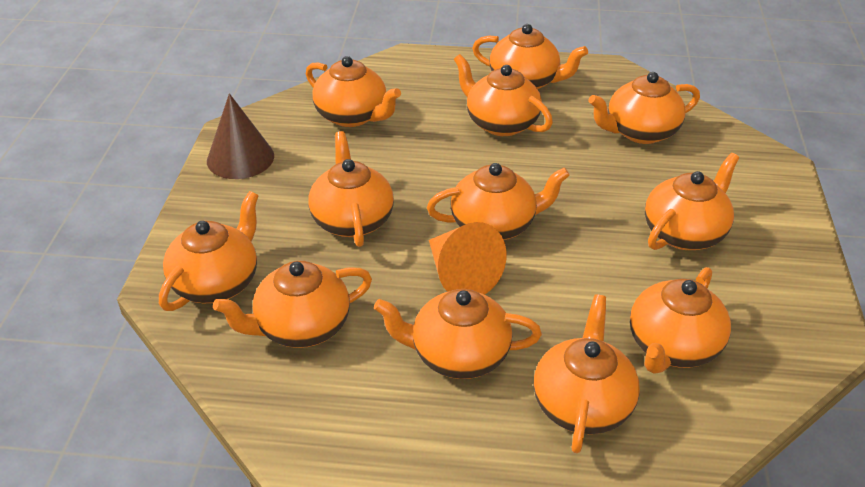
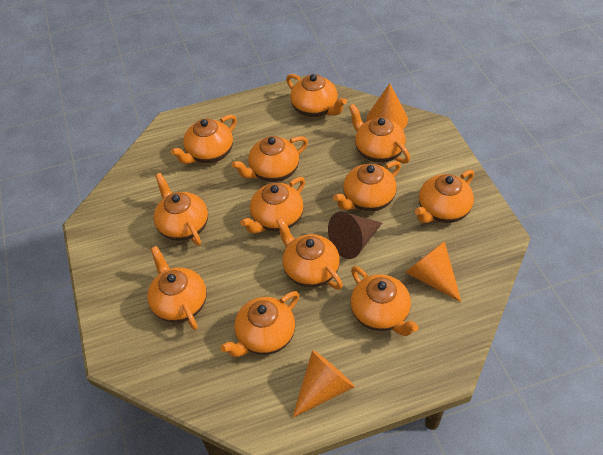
orange cone: [429,222,507,295] = 1 -> [292,350,355,418] [366,83,408,129] [405,241,461,302] = 3

